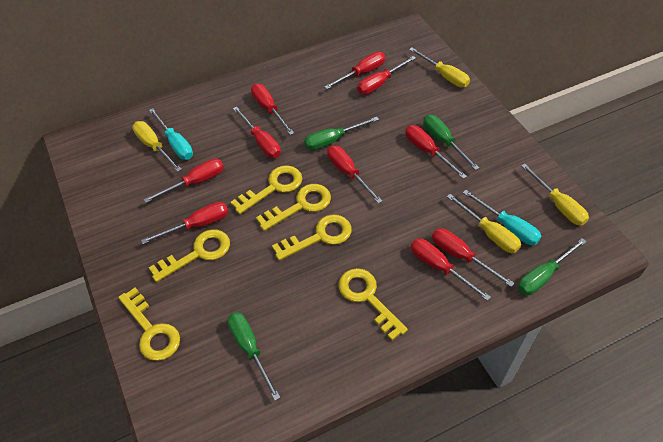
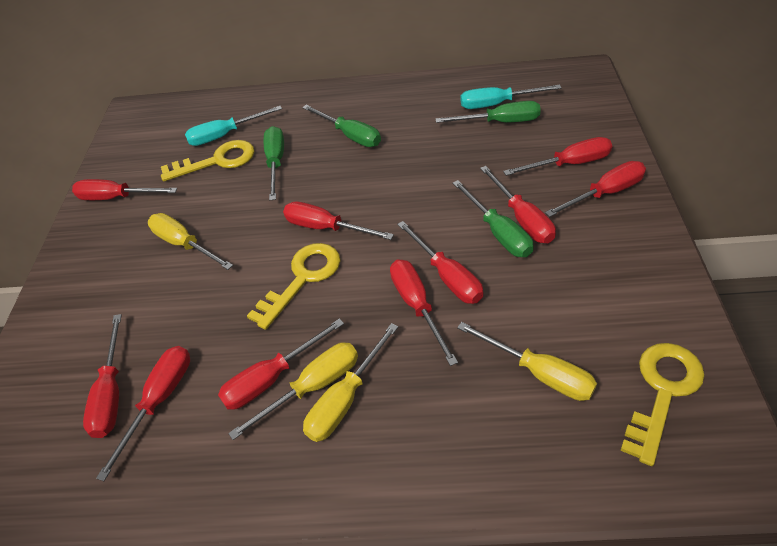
yellow key: [118,288,180,361] [149,229,230,282] [231,165,302,214] [256,184,331,231] [272,214,352,261] [338,268,408,340] = 6 -> [161,140,254,182] [247,243,340,330] [620,343,705,466] = 3

